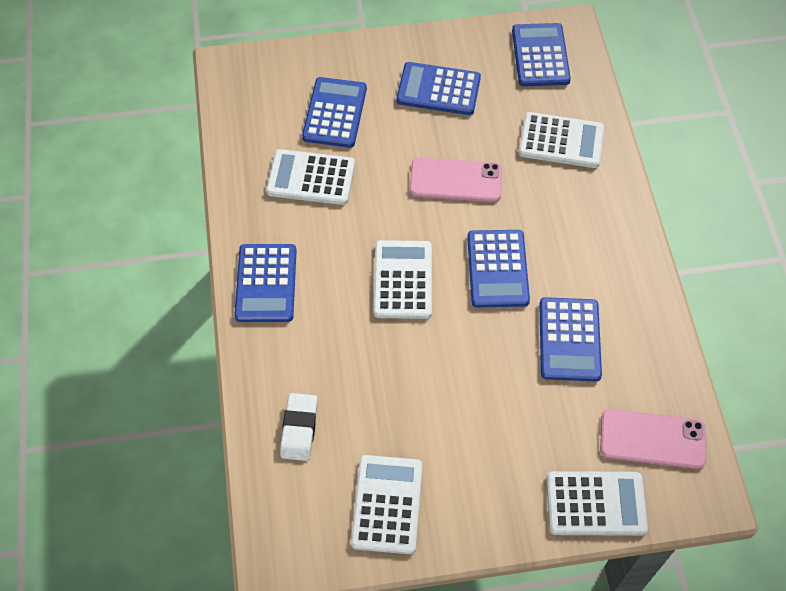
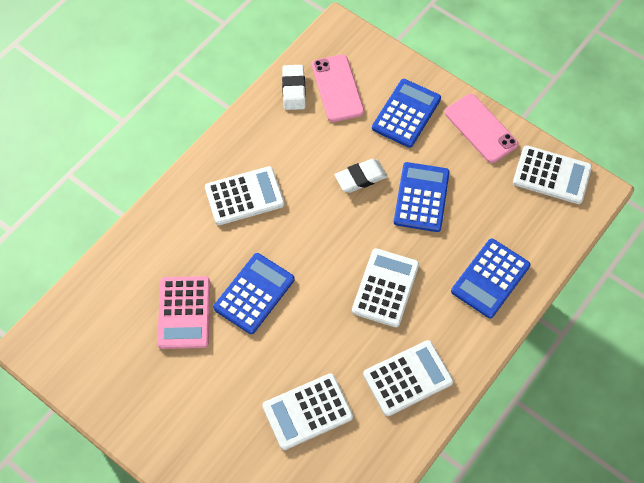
blue calculator: [234,244,296,322] [302,77,367,148] [397,62,481,115] [467,230,530,307] [512,23,571,87] [539,297,602,382] = 6 -> [213,253,294,334] [372,79,441,148] [394,162,450,232] [451,238,530,318] = 4
pink calculator: none = 0 -> [157,276,210,349] = 1
white eraser: [280,393,318,461] = 1 -> [282,65,306,110] [335,159,388,193] = 2

